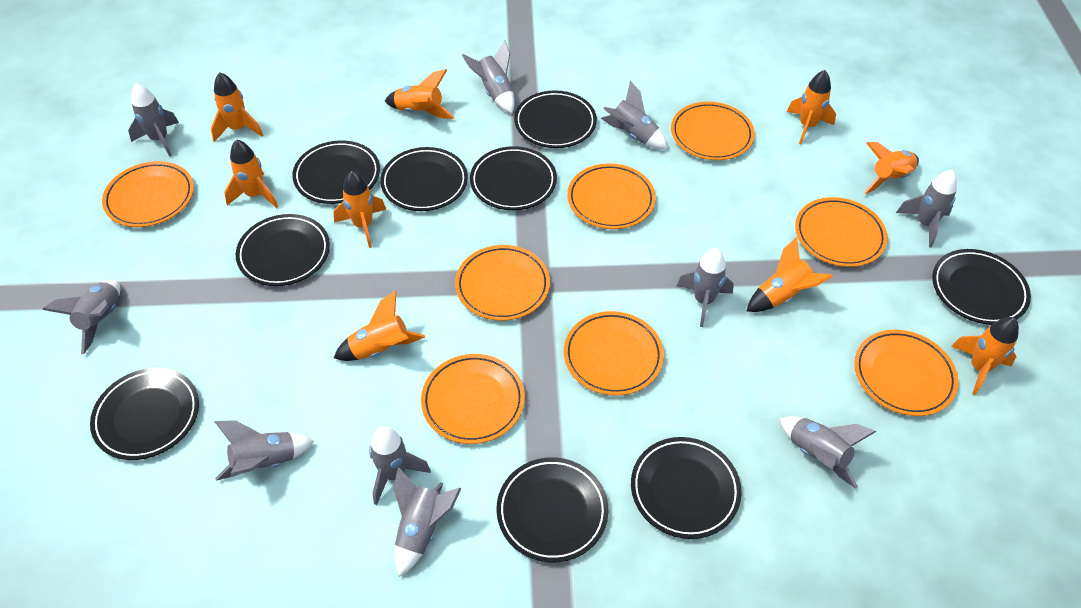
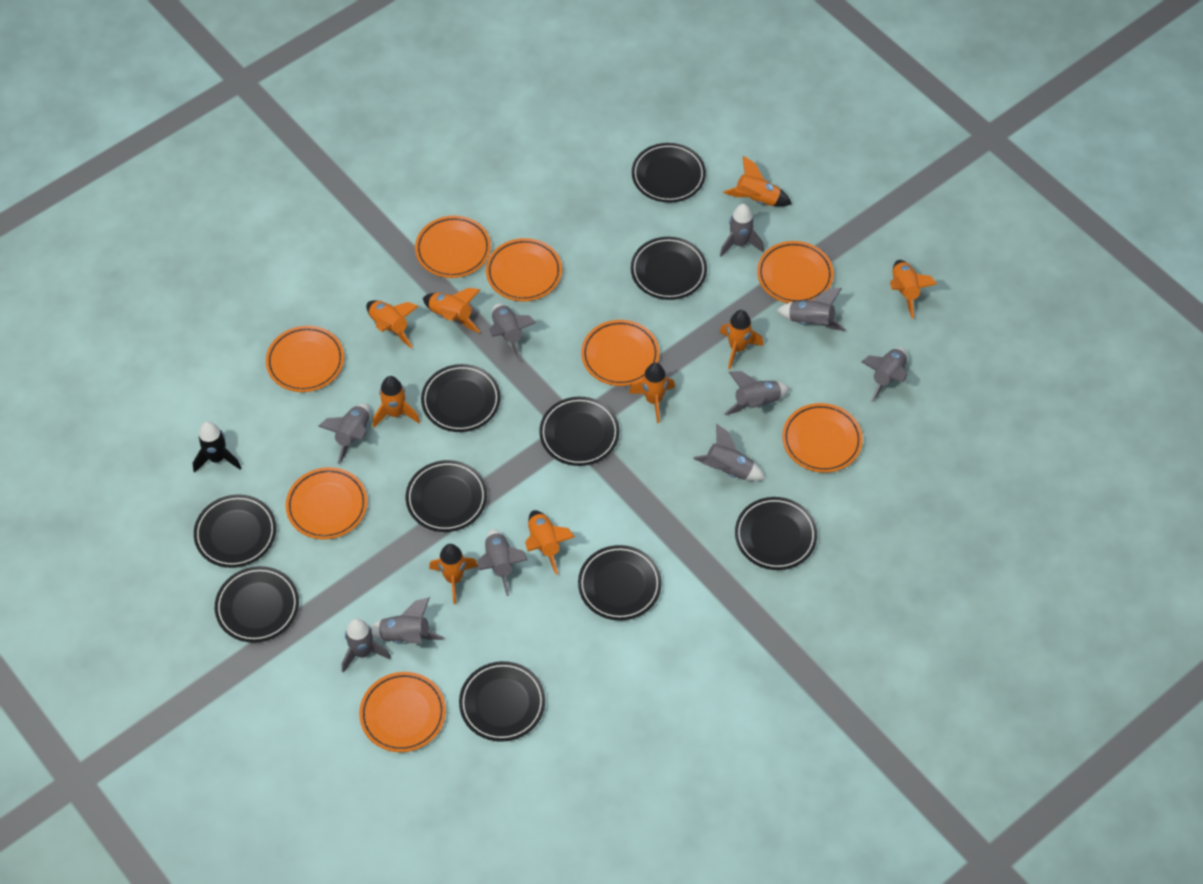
black plate: [90,368,199,460] [236,214,330,286] [292,140,380,204] [380,147,468,211] [470,146,557,210] [496,457,608,562] [514,90,597,148] [631,437,742,539] [932,249,1031,325] = 9 -> [194,494,276,568] [215,566,299,643] [406,460,487,532] [421,364,501,432] [459,661,545,742] [539,397,619,466] [578,545,662,621] [631,237,707,300] [632,143,706,203] [735,497,817,570] = 10
black rocket: none = 0 -> [193,422,241,473] = 1

